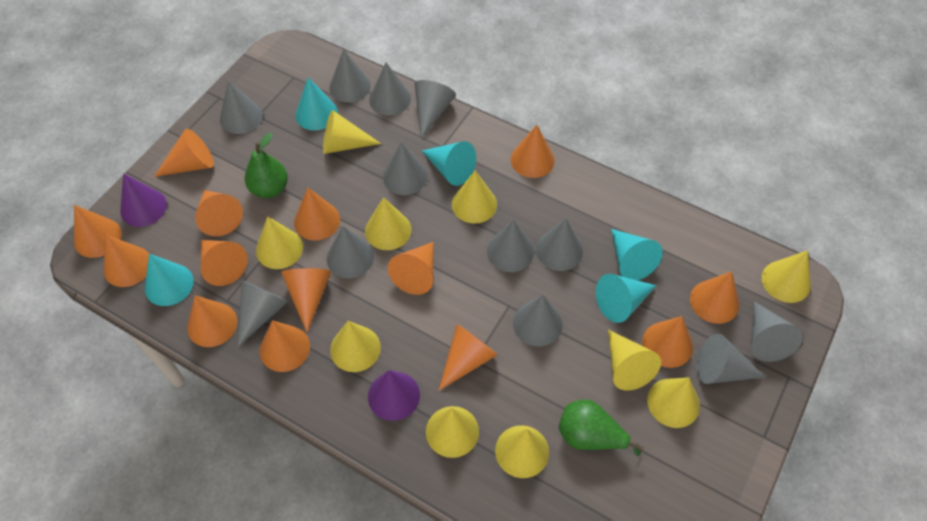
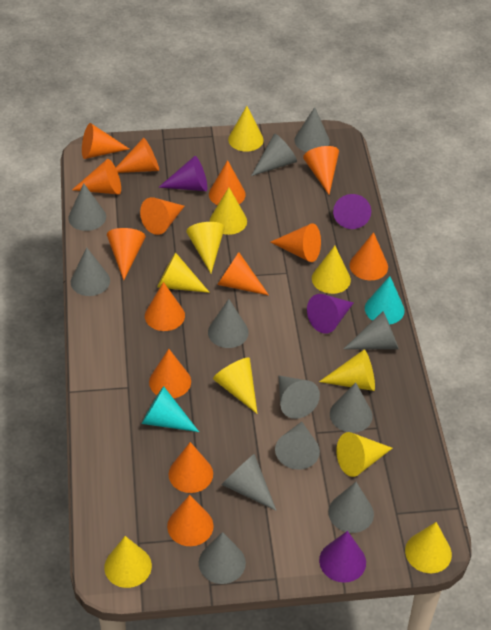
green pear: [245,133,288,198] [559,399,644,456] = 2 -> none = 0
purple cone: [120,174,167,227] [368,370,420,421] = 2 -> [158,156,207,191] [307,294,353,334] [319,531,366,583] [333,194,371,229] = 4
turquoise cone: [145,254,194,306] [295,77,338,131] [422,141,476,186] [596,274,656,323] [611,229,663,280] = 5 -> [142,386,199,432] [365,276,405,324] = 2

